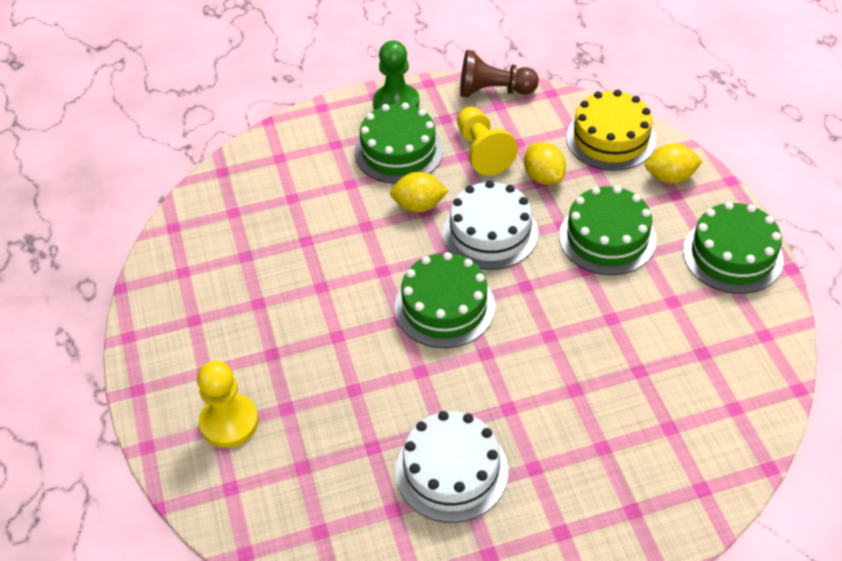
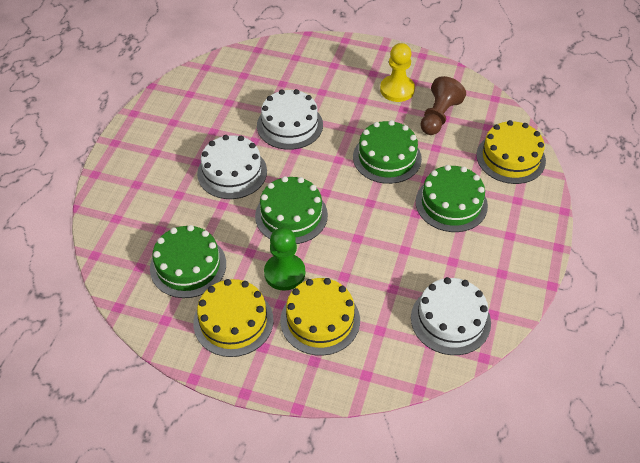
white cake: [395,411,508,523] [443,180,538,270] = 2 -> [197,135,267,199] [257,89,323,150] [411,277,491,355] = 3
yellow cake: [566,90,656,171] = 1 -> [193,279,274,357] [280,278,360,356] [476,120,546,184] = 3
yellow lemon: [390,172,449,212] [524,142,566,185] [645,143,703,184] = 3 -> none = 0
yellow pawn: [197,361,259,448] [457,107,518,176] = 2 -> [380,43,415,102] = 1

